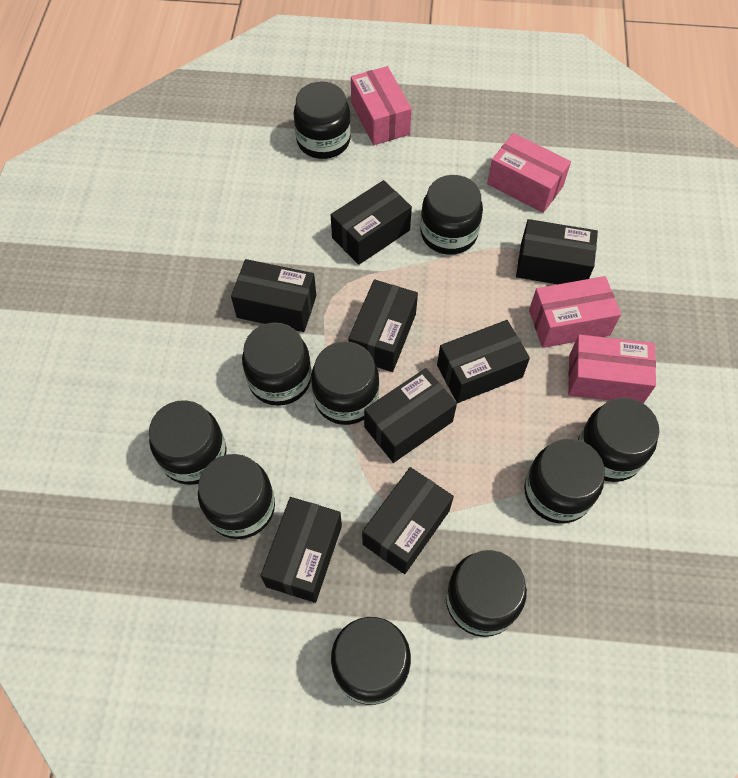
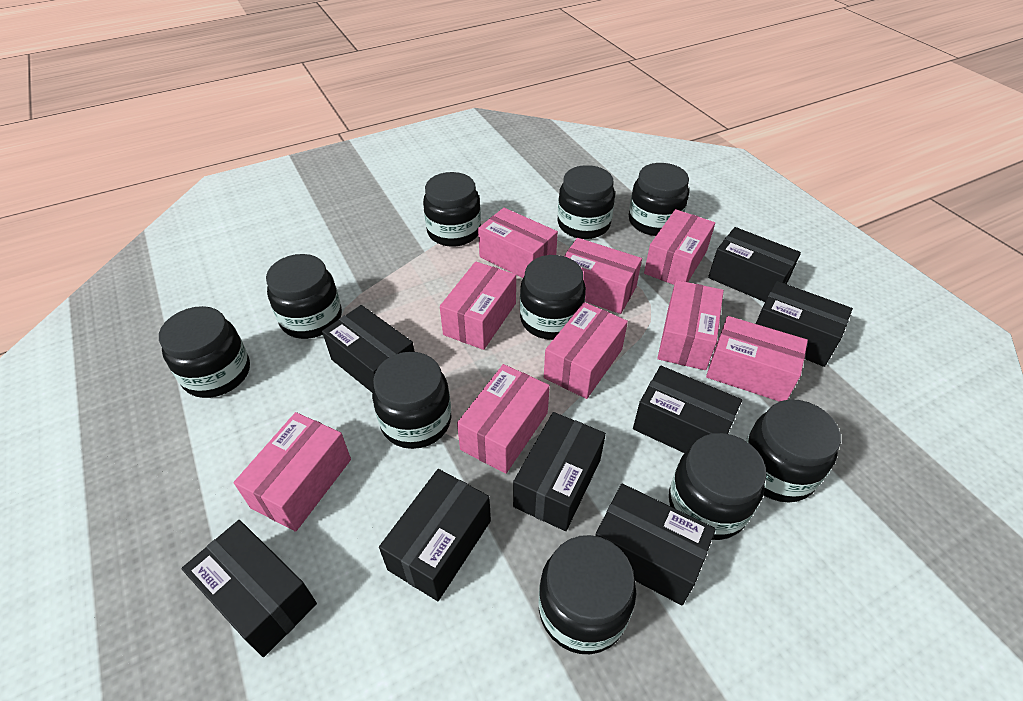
pink box: [351,66,412,145] [487,133,571,213] [529,276,621,348] [568,334,656,404] = 4 -> [233,412,351,532] [440,261,516,350] [457,364,550,474] [478,208,558,278] [544,302,628,399] [564,238,642,314] [644,209,715,285] [657,280,724,370] [706,316,808,402] = 9

